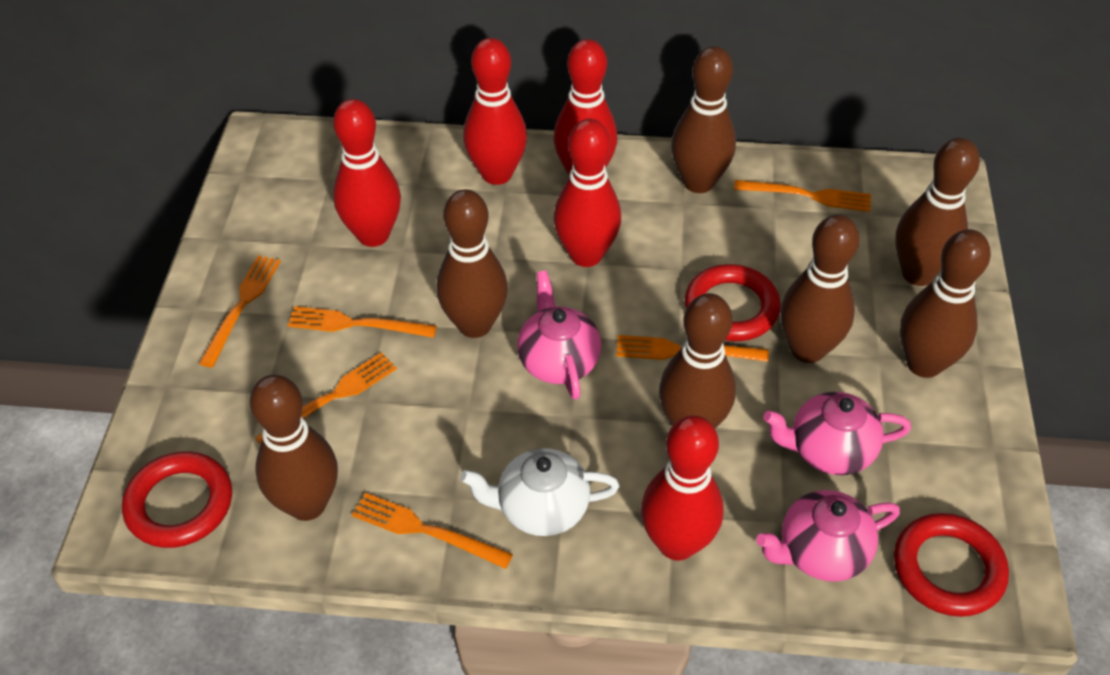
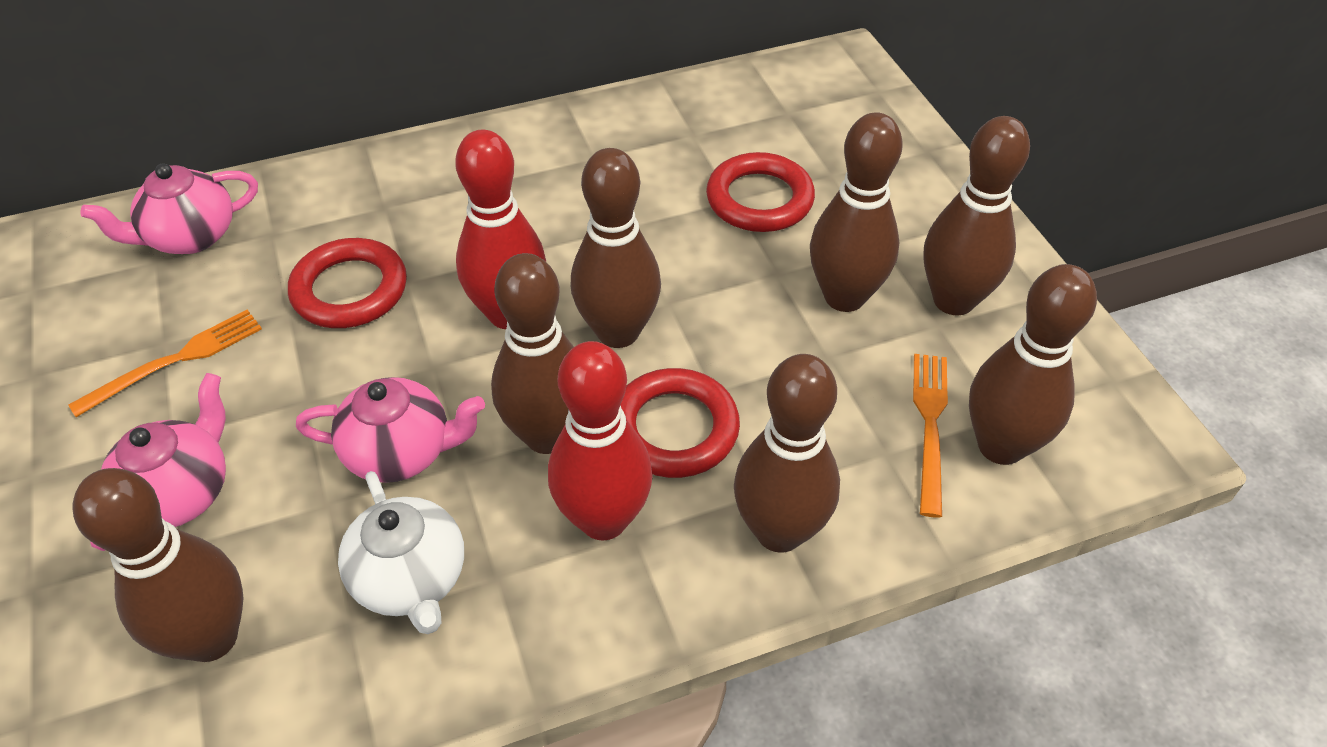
orange fork: [199,255,281,368] [255,352,397,445] [288,306,437,338] [352,492,513,569] [616,335,769,362] [734,180,871,212] = 6 -> [68,310,262,417] [913,354,948,518] = 2
red bowling pin: [333,99,401,247] [463,38,527,185] [553,39,617,175] [553,119,621,267] [641,415,724,561] = 5 -> [455,130,546,329] [548,341,653,540] = 2

